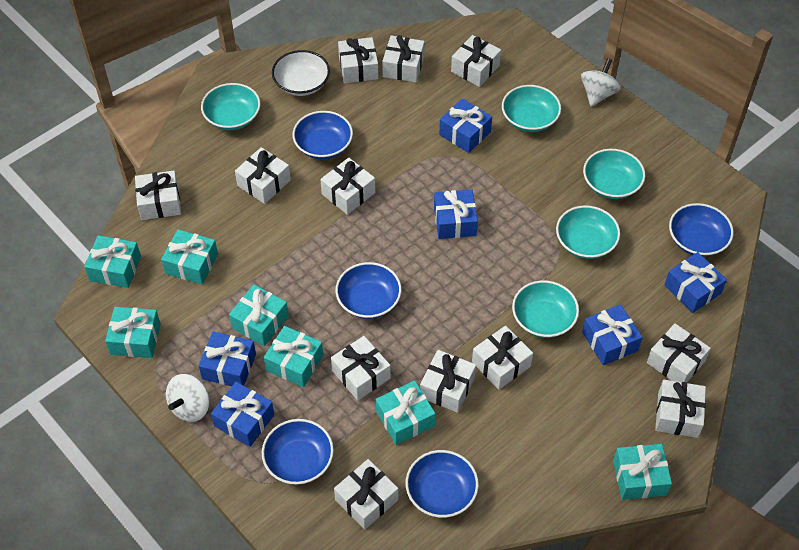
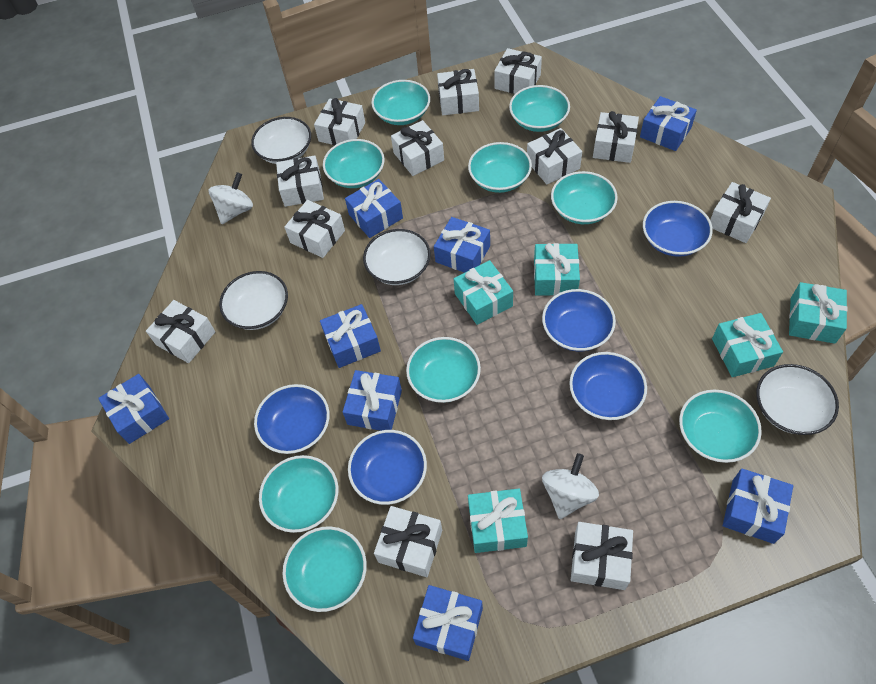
blue gift: [199,332,256,386] [211,382,275,447] [434,189,478,239] [439,98,492,153] [582,304,643,365] [665,252,727,313] = 6 -> [98,374,169,444] [320,304,381,368] [343,370,402,431] [345,179,403,238] [413,585,483,661] [434,217,490,273] [640,96,697,151] [723,468,793,544] = 8
turquoise bowl: [201,83,261,130] [502,85,561,132] [512,280,579,338] [556,205,620,259] [583,149,645,199] = 5 -> [259,455,338,533] [283,526,367,612] [323,139,385,188] [371,80,430,125] [406,337,481,403] [468,142,532,193] [509,85,570,132] [551,171,618,224] [679,390,762,463] = 9
turquoise gift: [84,235,141,288] [105,307,161,358] [161,229,218,285] [229,284,289,346] [264,326,323,387] [376,380,435,445] [613,444,672,500] = 7 -> [454,260,513,325] [468,489,528,553] [534,243,580,296] [712,313,783,377] [789,282,848,344] = 5
white bowl: [272,50,330,96] = 1 -> [219,271,288,330] [251,117,311,164] [363,229,431,285] [756,364,839,435] = 4

